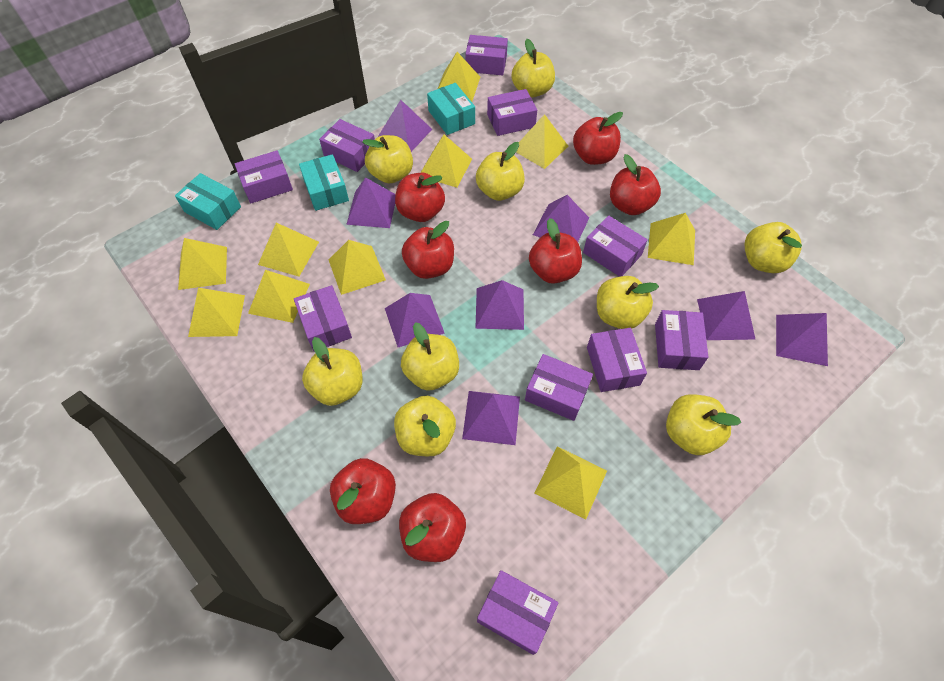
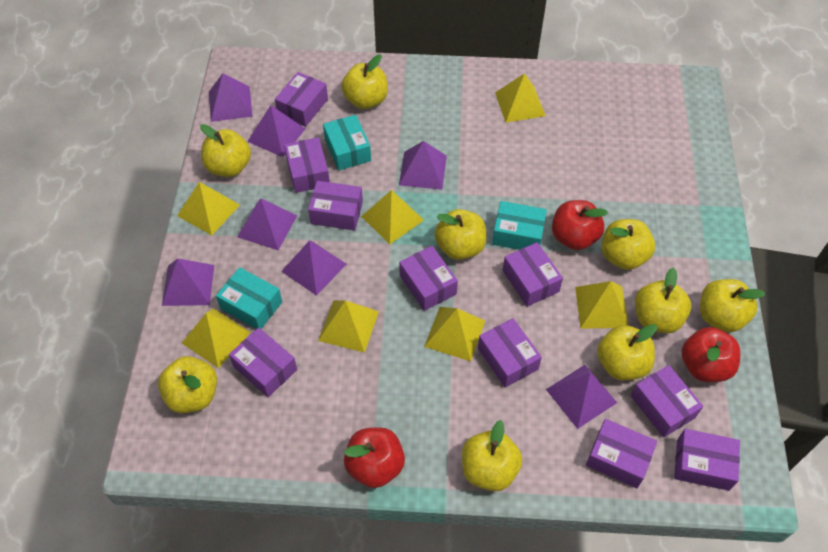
purple pyramid: [346,177,396,228] [378,100,432,152] [385,293,445,347] [462,391,520,445] [475,280,524,330] [533,195,589,242] [697,291,755,340] [776,313,828,366] = 8 -> [162,258,215,306] [209,73,253,122] [238,198,297,250] [247,105,305,157] [281,241,346,296] [399,141,447,189] [546,365,617,429] = 7
red apple: [330,458,396,524] [395,173,445,222] [399,493,466,562] [402,221,454,279] [529,218,582,284] [573,112,623,165] [610,154,661,215] = 7 -> [344,428,405,488] [552,200,608,250] [682,327,740,382] = 3
yellow pyramid: [178,238,227,290] [188,288,245,337] [248,270,310,323] [258,223,319,276] [329,240,386,295] [421,135,472,187] [438,52,480,102] [516,114,568,169] [535,446,607,519] [648,213,695,265] = 10 -> [177,182,240,236] [182,309,251,368] [318,300,379,353] [361,190,424,244] [424,307,485,361] [495,73,545,123] [575,281,629,328] = 7

